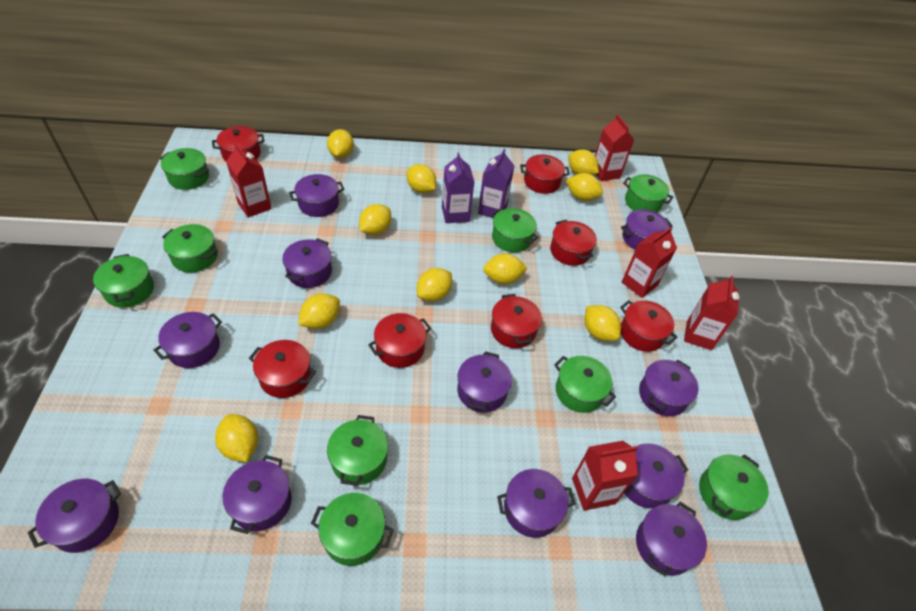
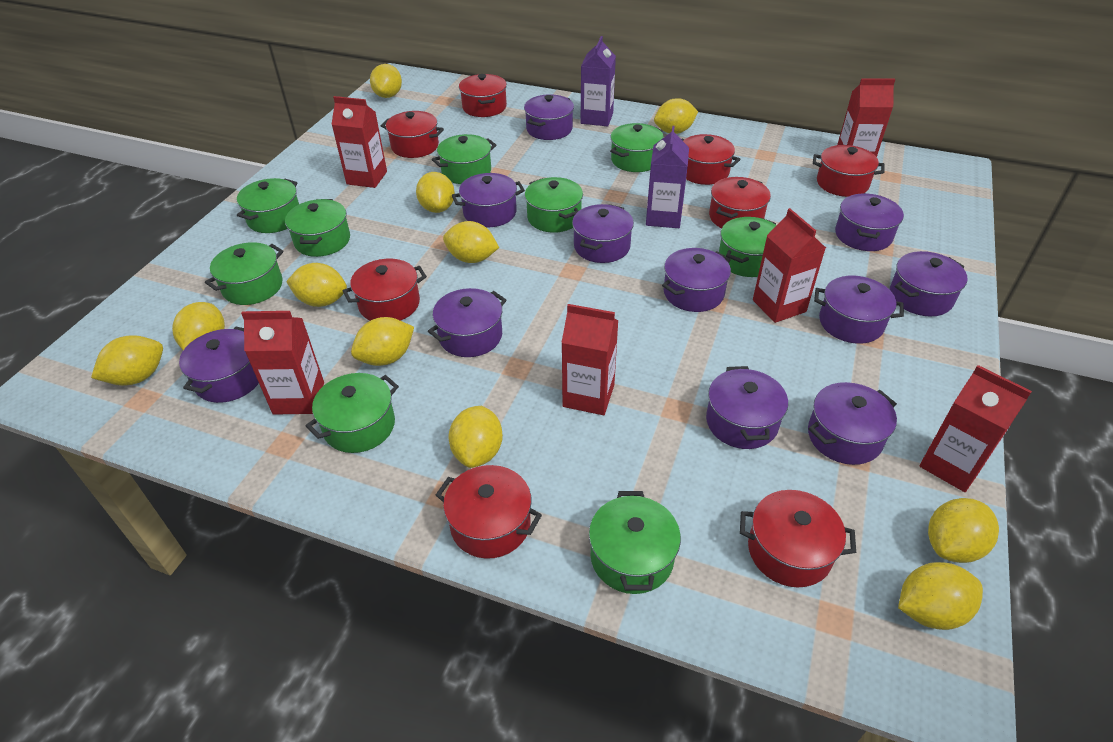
red carton: [226,143,272,218] [572,441,638,511] [595,114,634,181] [622,227,677,298] [684,276,739,350] = 5 -> [241,311,324,415] [331,96,387,188] [561,304,619,415] [753,208,826,323] [837,79,896,157] [919,365,1032,492] = 6
red pot: [212,126,265,161] [249,340,316,398] [368,313,431,368] [491,294,542,348] [520,154,570,194] [550,220,597,266] [620,300,678,352] = 7 -> [342,259,427,321] [381,111,444,158] [436,465,542,559] [459,74,507,117] [681,134,741,185] [709,177,771,228] [740,490,856,587] [813,145,885,197] = 8
yellow lemon: [215,414,258,462] [298,293,340,329] [327,129,354,158] [359,204,391,235] [407,164,436,193] [417,268,452,301] [483,253,528,284] [566,173,603,201] [569,149,599,175] [585,305,621,341] = 10 -> [91,335,163,386] [172,302,225,350] [286,263,347,307] [351,317,414,366] [370,64,402,98] [416,172,455,213] [443,221,499,263] [449,406,503,468] [654,98,698,134] [898,562,983,630] [928,498,999,563] = 11

